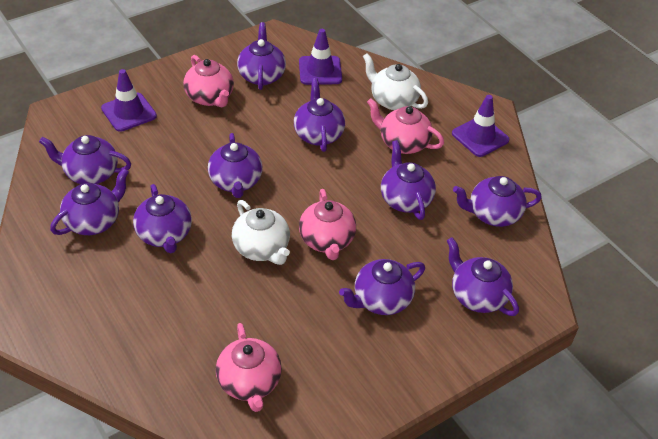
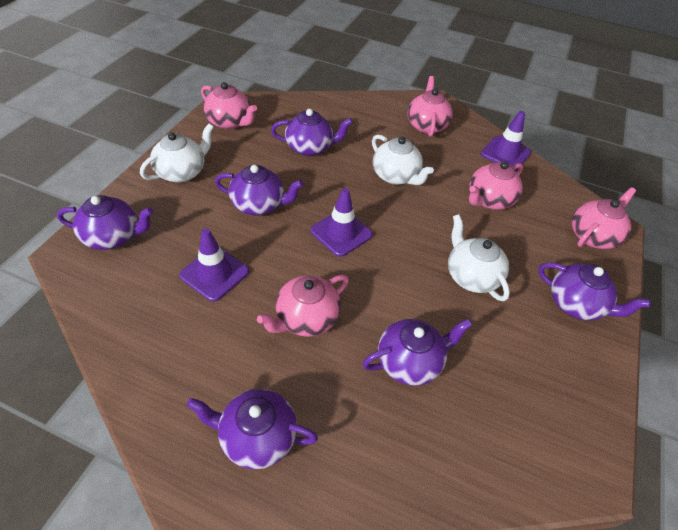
pink teapot: [183,55,234,108] [216,323,282,412] [299,189,356,260] [367,98,444,154] = 4 -> [201,82,257,129] [257,275,349,337] [407,76,453,137] [469,161,523,210] [572,187,636,249] = 5
purple teapot: [39,135,131,184] [50,168,129,235] [133,184,192,253] [208,133,262,198] [237,22,286,90] [294,78,345,152] [339,259,425,315] [381,140,436,220] [447,237,519,316] [453,176,542,227] = 10 -> [57,195,153,250] [186,389,318,469] [215,165,304,216] [271,109,353,156] [363,319,472,386] [538,262,651,320] = 6
white teapot: [232,200,290,265] [363,53,428,110] = 2 -> [140,124,214,183] [372,135,434,185] [448,214,510,301] = 3

